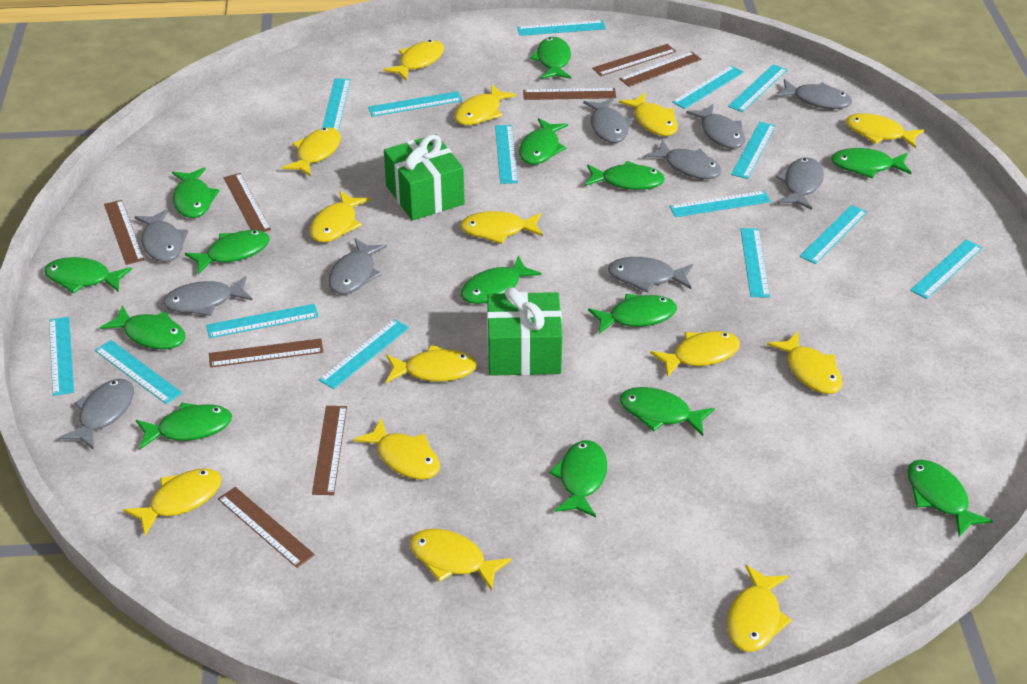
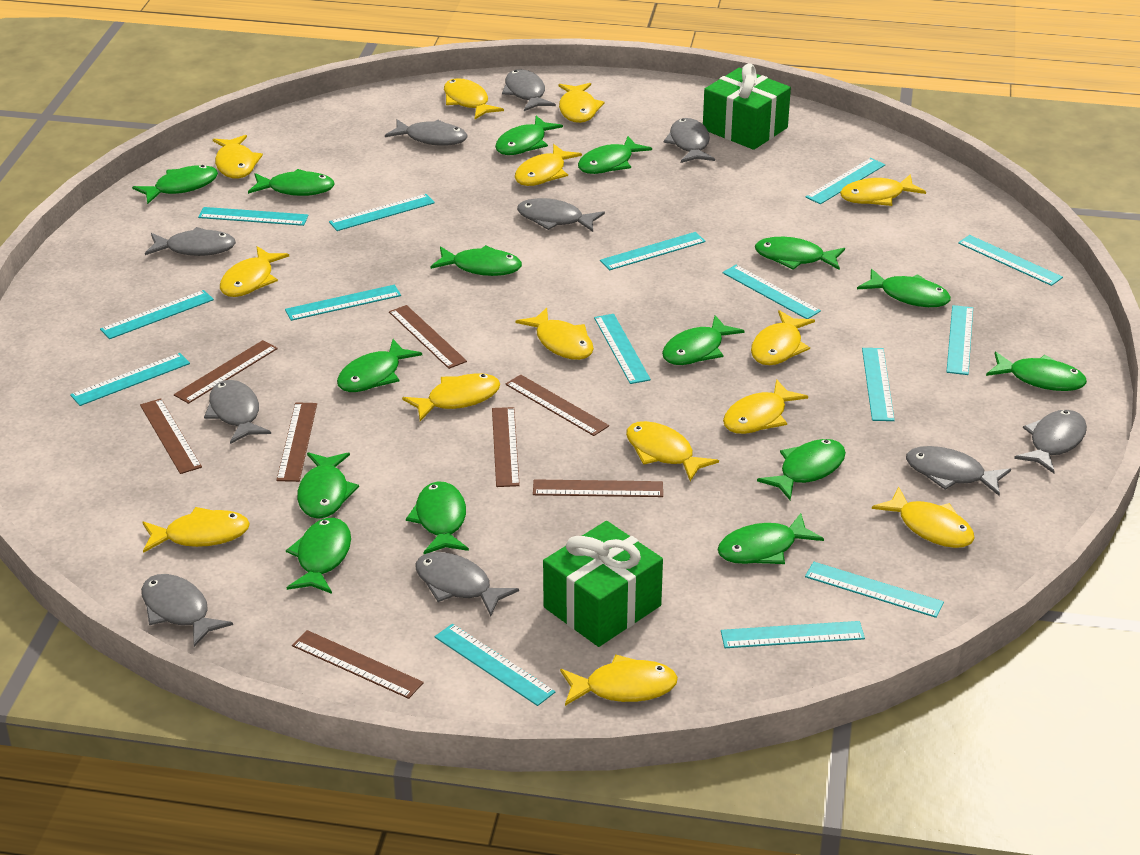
green fish: [44,257,132,294] [100,305,186,349] [136,402,232,449] [172,167,220,218] [185,230,270,275] [461,256,541,304] [519,118,568,165] [530,37,571,79] [549,440,607,517] [585,161,665,190] [588,294,677,334] [620,387,715,436] [831,148,911,179] [907,460,993,537] = 14 -> [132,165,218,204] [248,169,335,196] [286,518,351,594] [297,452,359,519] [337,339,422,392] [406,481,469,554] [430,245,522,276] [495,116,563,155] [578,136,652,174] [662,315,745,365] [717,513,824,564] [755,237,845,270] [757,439,846,500] [857,269,951,307] [986,352,1087,391] = 15

